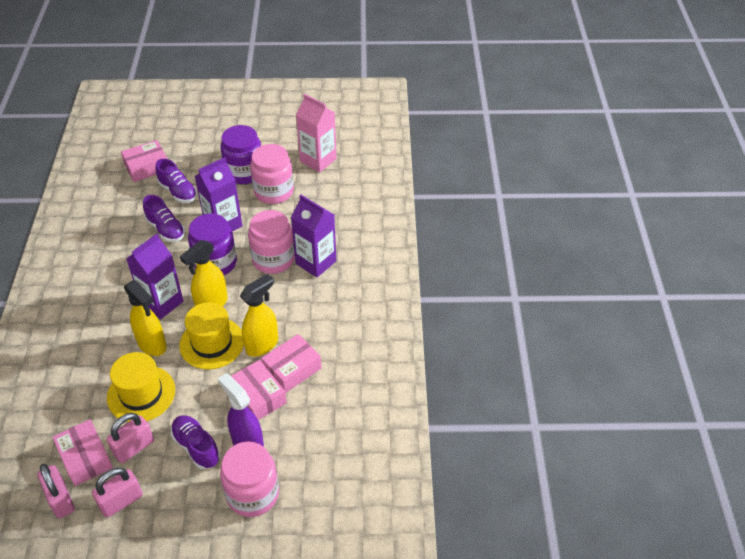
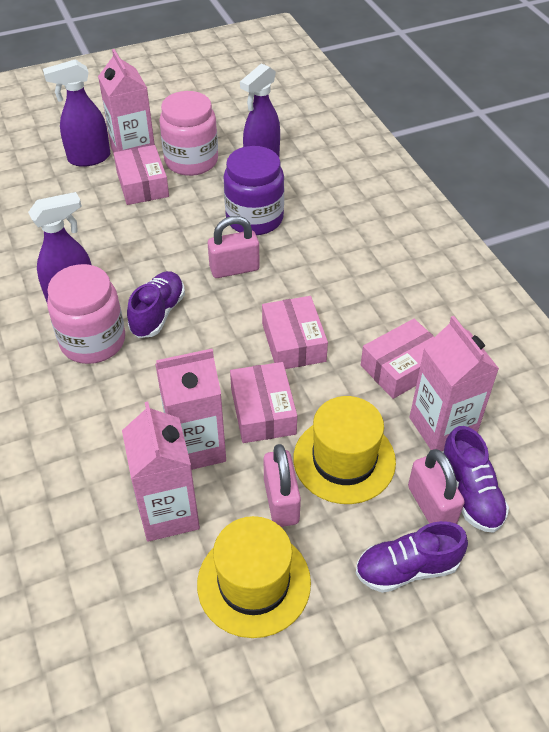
pink carton: [296,94,337,173] = 1 -> [98,49,155,153] [122,402,200,542] [155,349,226,470] [409,316,499,451] = 4
pink jar: [220,441,279,517] [248,210,295,274] [250,144,294,204] = 3 -> [47,264,125,364] [159,91,218,176] = 2
purple carton: [126,234,184,319] [195,157,242,232] [291,195,336,277] = 3 -> none = 0
purple jar: [188,213,237,275] [220,125,261,184] = 2 -> [223,146,284,235] = 1
purple spray bottle: [218,373,264,447] = 1 -> [28,192,91,302] [43,59,110,167] [240,63,280,157] = 3
yellow spray bottle: [124,280,167,356] [180,240,228,306] [240,274,278,357] = 3 -> none = 0

